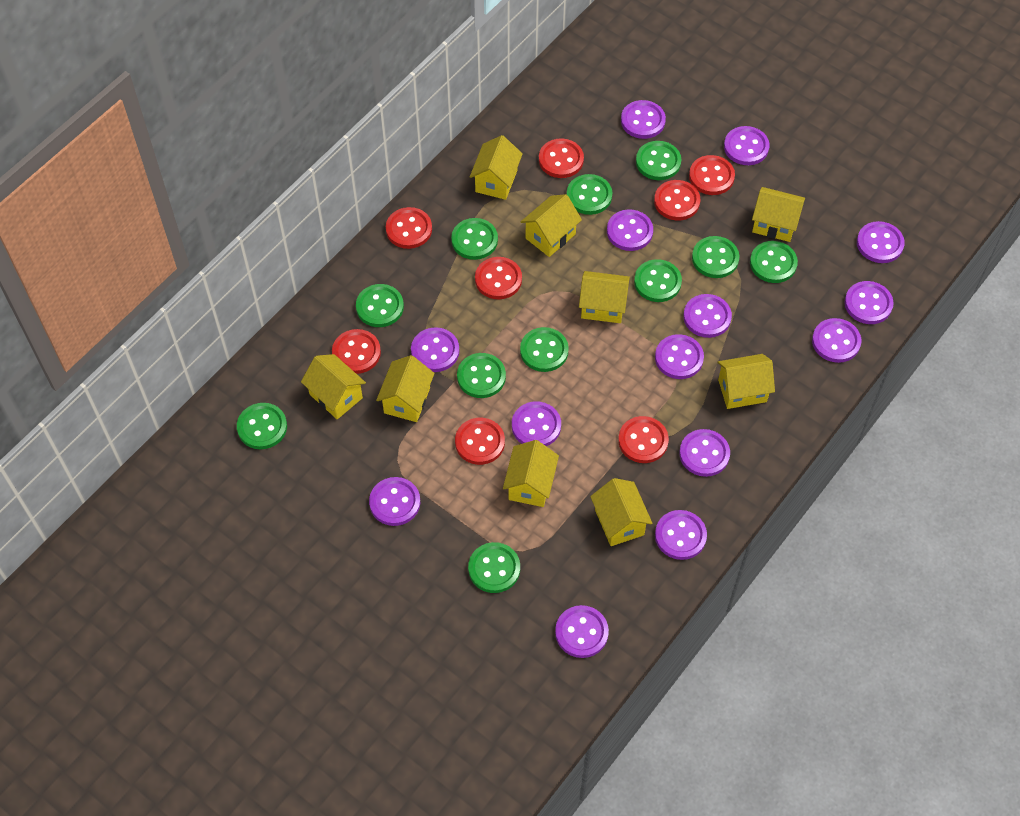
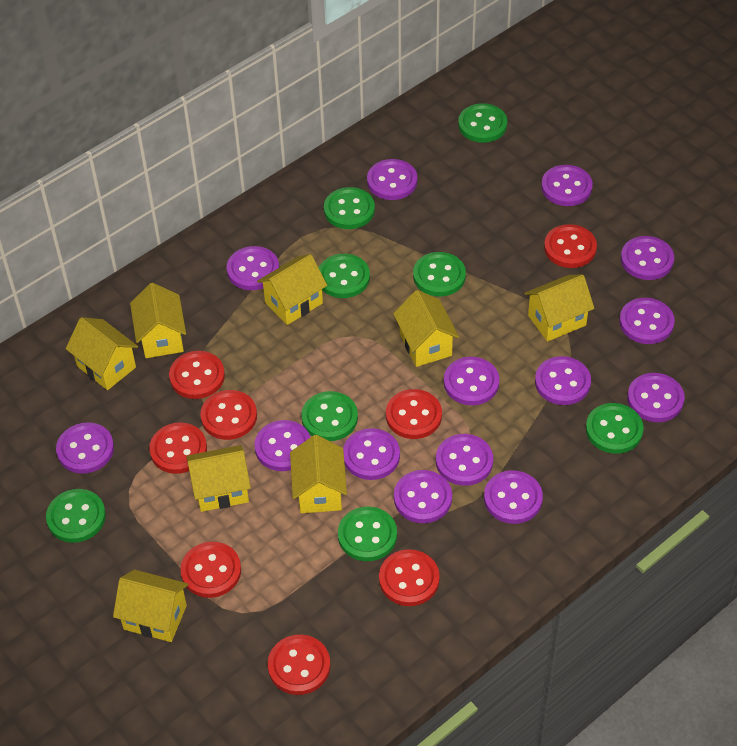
green button: [237,403,287,449] [356,284,404,327] [451,218,498,260] [457,353,506,398] [468,542,520,593] [520,327,569,372] [567,174,612,215] [634,259,682,302] [636,141,681,180] [692,236,739,278] [750,241,798,283] = 11 -> [46,489,106,543] [301,391,358,441] [319,254,370,298] [324,187,375,229] [338,507,397,561] [413,252,466,296] [458,103,507,143] [586,403,644,454] = 8
yellow house: [301,354,366,419] [376,355,435,422] [470,135,523,200] [503,440,559,507] [521,194,582,257] [579,271,630,323] [590,478,653,546] [717,354,775,409] [752,187,805,242] = 9 -> [66,317,138,390] [113,570,188,642] [130,283,186,358] [187,445,251,512] [257,254,327,325] [290,435,347,513] [393,290,459,367] [524,275,595,342] = 8

